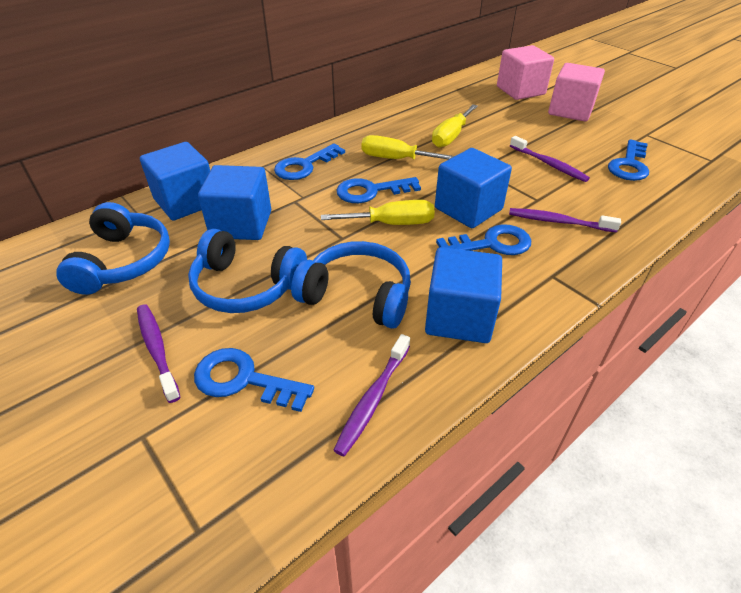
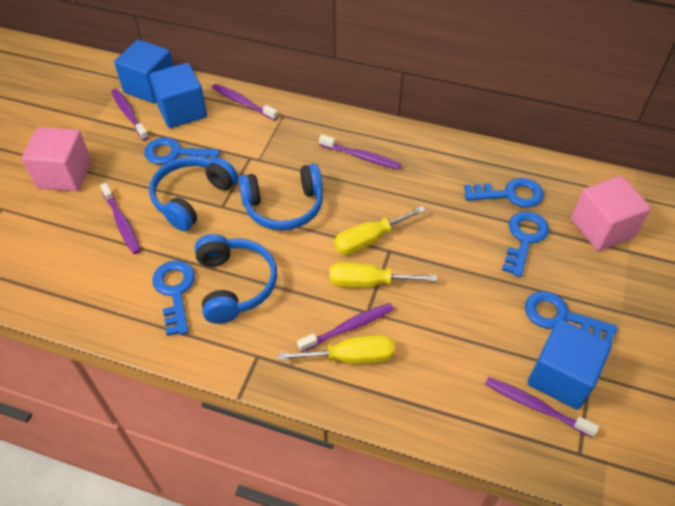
blue cube: [140,142,210,221] [198,165,271,240] [425,247,502,343] [435,148,512,228] = 4 -> [114,40,174,103] [149,63,207,128] [527,319,612,410] = 3
purple toothbrush: [137,304,180,403] [333,334,410,456] [509,208,621,232] [510,136,590,182] = 4 -> [100,183,141,254] [111,89,149,141] [212,84,278,121] [297,303,394,352] [319,134,402,170] [485,377,599,438] = 6

